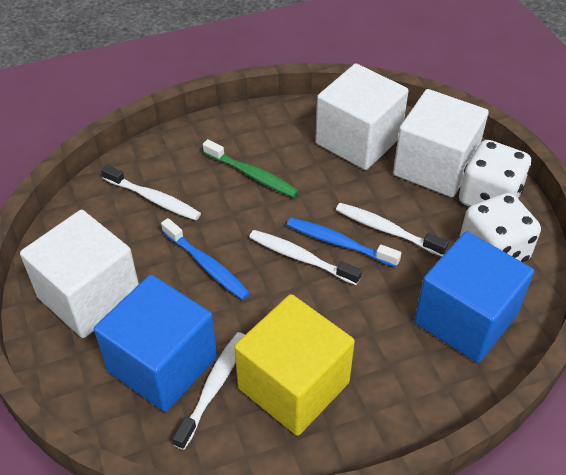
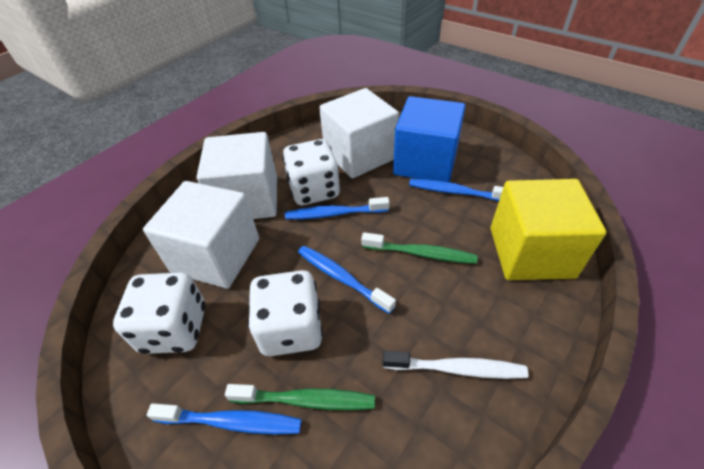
blue cube: [94,275,217,412] [414,231,534,363] = 2 -> [393,96,466,182] = 1
blue toothbrush: [161,218,250,300] [287,218,401,267] = 2 -> [147,403,302,434] [285,197,390,220] [298,246,396,314] [409,179,503,201] = 4
green toothbrush: [203,139,299,197] = 1 -> [225,384,375,410] [361,232,478,264] = 2
white dice: [459,140,531,207] [460,193,541,263] = 2 -> [113,272,206,354] [248,270,323,356] [282,139,340,205] = 3
white toothbrush: [101,165,201,220] [172,332,245,450] [249,230,362,285] [336,203,448,256] = 4 -> [382,351,528,379] = 1

